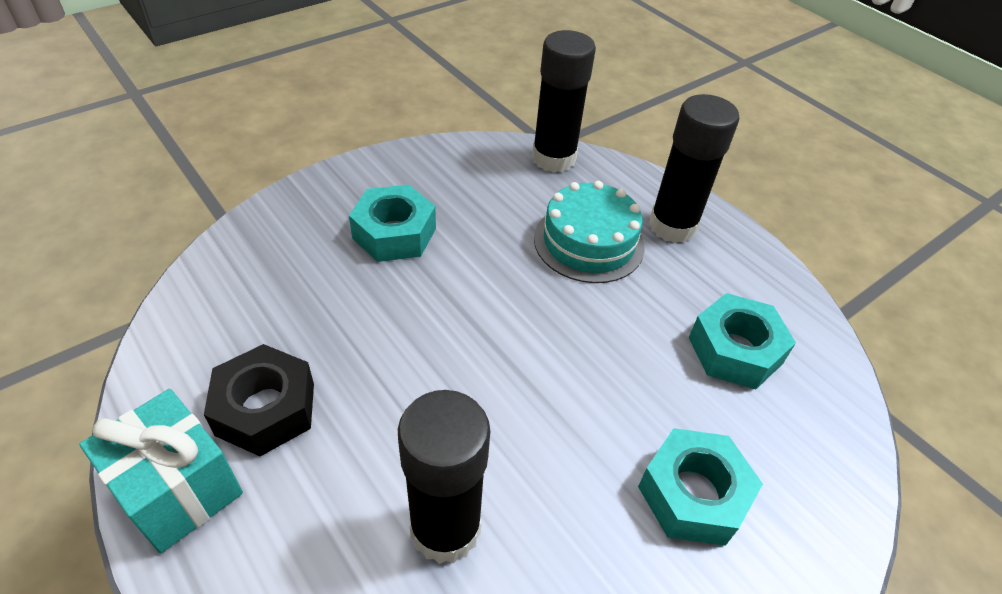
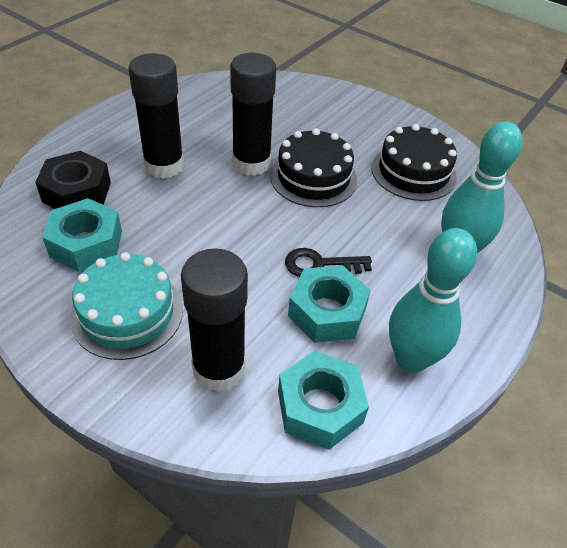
black cake: none = 0 -> [270,128,357,207] [371,124,457,201] = 2
black key: none = 0 -> [285,248,372,277] = 1
turquoise bowling pin: none = 0 -> [389,228,477,373] [441,121,522,253] = 2
turquoise gift: [80,389,243,553] = 1 -> none = 0

